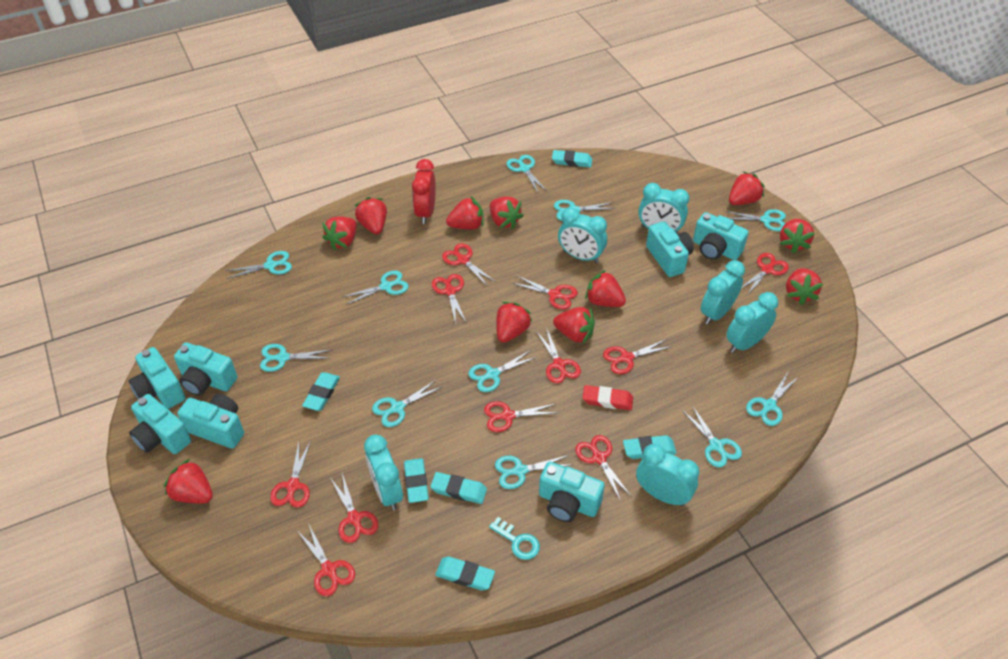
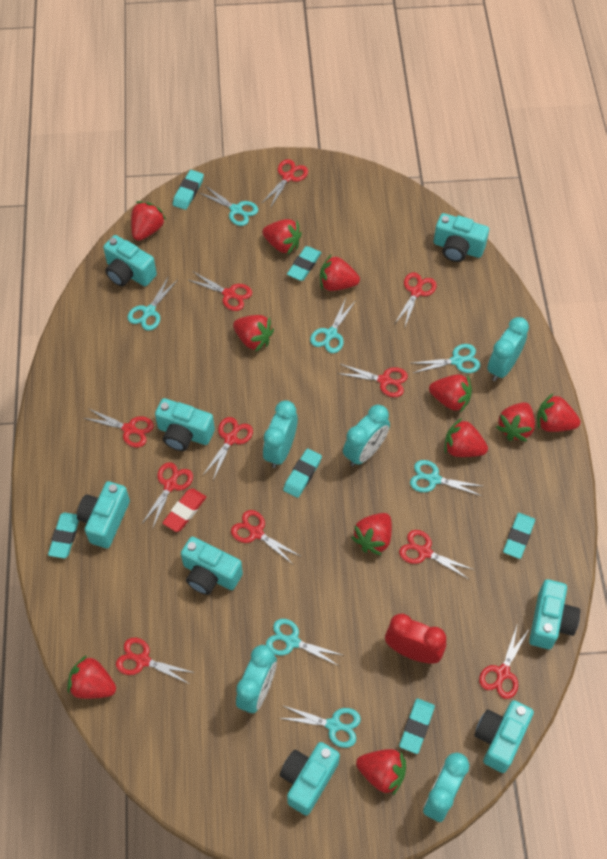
turquoise camera: [129,347,185,409] [129,394,191,454] [174,342,238,396] [177,394,244,449] [539,461,605,522] [646,221,694,277] [693,212,749,260] = 7 -> [77,481,130,548] [103,235,157,286] [155,398,215,451] [181,537,243,595] [280,742,340,815] [434,213,489,262] [474,700,534,773] [529,579,580,649] = 8
turquoise clock: [364,435,403,510] [558,207,607,263] [636,444,699,506] [638,183,689,234] [701,260,745,324] [726,292,778,353] = 6 -> [236,645,277,713] [263,400,298,468] [343,405,390,466] [423,753,469,822] [487,317,529,381] = 5
turquoise key: [489,517,540,560] = 1 -> none = 0
turquoise scissors: [225,251,292,279] [260,344,331,372] [343,270,409,305] [372,380,442,427] [468,350,537,392] [495,455,571,489] [507,155,547,194] [554,200,616,221] [682,406,742,468] [724,209,786,231] [746,372,798,426] = 11 -> [127,276,177,331] [200,186,258,226] [266,619,345,666] [280,705,361,748] [310,298,355,353] [410,460,482,496] [413,344,480,373] = 7

